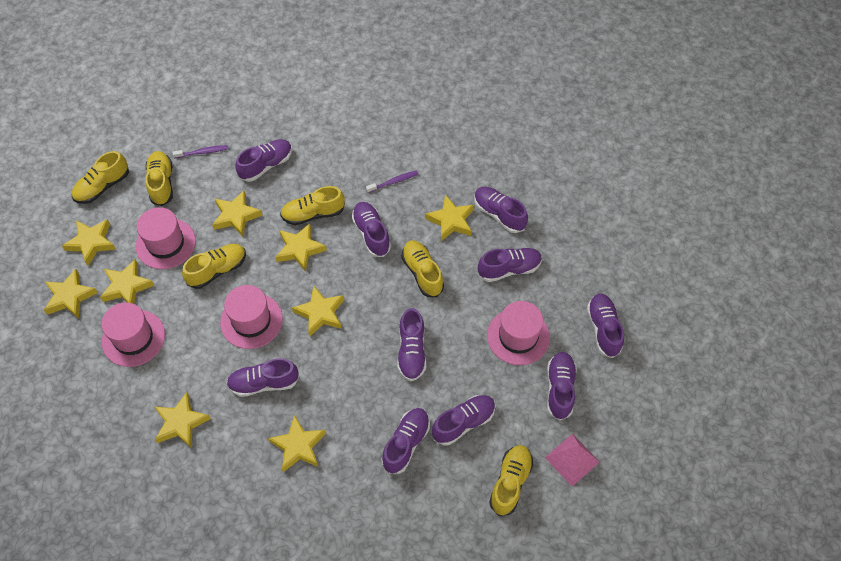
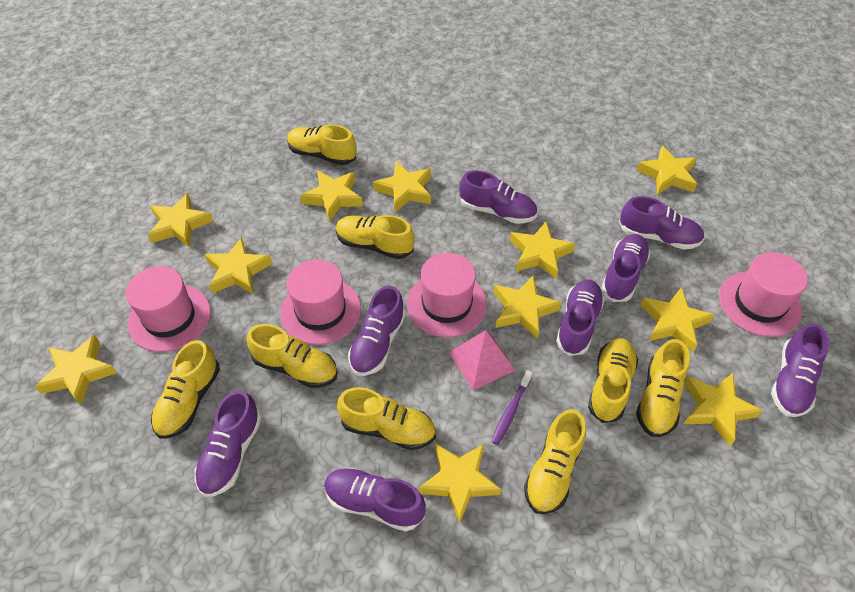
purple shoe: [226,358,299,397] [236,139,292,182] [351,202,391,257] [381,408,430,474] [397,308,426,381] [432,395,496,445] [474,187,528,233] [478,248,542,282] [547,352,577,421] [587,293,624,358] = 10 -> [194,390,261,497] [324,468,426,532] [348,285,406,376] [459,170,537,224] [556,280,604,356] [601,234,650,302] [619,196,704,250] [771,323,829,417] = 8
purple toothbrush: [173,145,228,158] [366,170,418,193] = 2 -> [492,370,532,445] = 1
yellow shoe: [72,151,129,204] [146,151,173,206] [182,244,246,289] [280,186,345,225] [402,240,444,297] [489,445,533,516] = 6 -> [151,340,220,439] [247,324,338,388] [287,125,357,165] [336,215,414,259] [337,387,436,450] [524,409,586,514] [588,338,638,423] [636,339,690,437] = 8
yellow star: [44,269,98,319] [62,219,116,266] [100,259,154,304] [155,392,211,448] [212,191,263,237] [268,415,326,472] [275,223,327,272] [292,286,344,337] [425,194,474,241] = 9 -> [35,335,117,406] [148,193,213,247] [204,237,272,295] [300,170,363,222] [373,161,431,212] [419,443,501,523] [493,275,561,339] [510,222,575,279] [636,146,697,195] [641,287,714,352] [684,373,763,446] = 11

